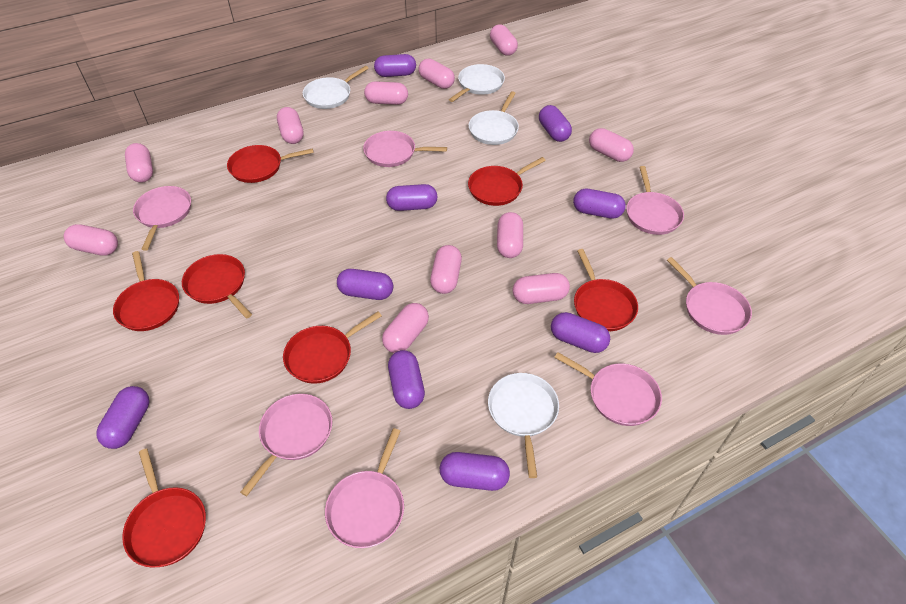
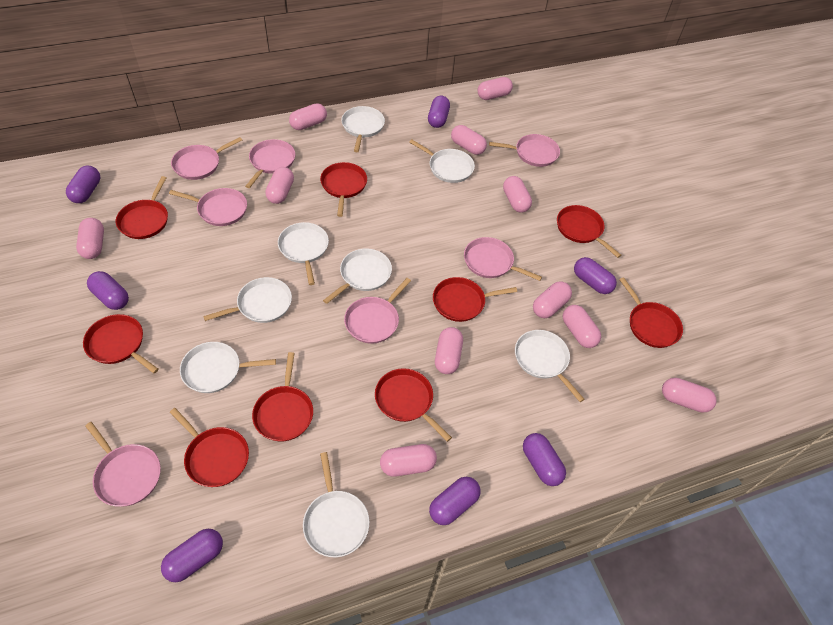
purple capsule: [97,386,149,449] [337,269,393,300] [374,54,416,77] [386,184,437,211] [388,350,425,409] [440,452,510,491] [539,105,572,142] [551,312,610,353] [573,189,626,219] = 9 -> [66,166,100,203] [87,271,129,310] [161,529,223,582] [428,96,450,128] [429,477,480,525] [523,433,566,486] [574,257,617,294] = 7
red pan: [113,251,179,331] [122,449,206,568] [182,254,252,319] [227,145,314,183] [283,312,382,384] [468,157,546,206] [574,249,638,331] = 7 -> [83,314,159,373] [116,176,168,239] [170,408,249,487] [252,352,313,442] [320,162,367,217] [375,368,452,442] [433,277,517,322] [557,205,621,258] [619,277,683,348] = 9
white pan: [303,66,369,109] [449,64,505,102] [469,91,519,145] [488,373,559,478] = 4 -> [180,342,276,393] [203,277,292,323] [278,222,329,285] [303,452,370,557] [323,248,392,304] [341,106,385,152] [409,139,475,183] [515,330,585,402] = 8

